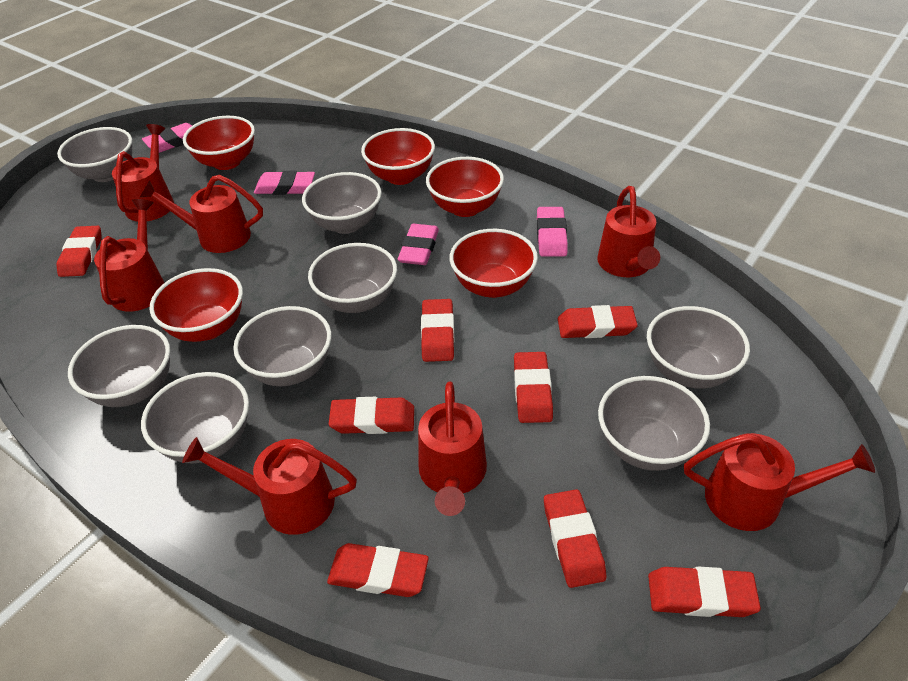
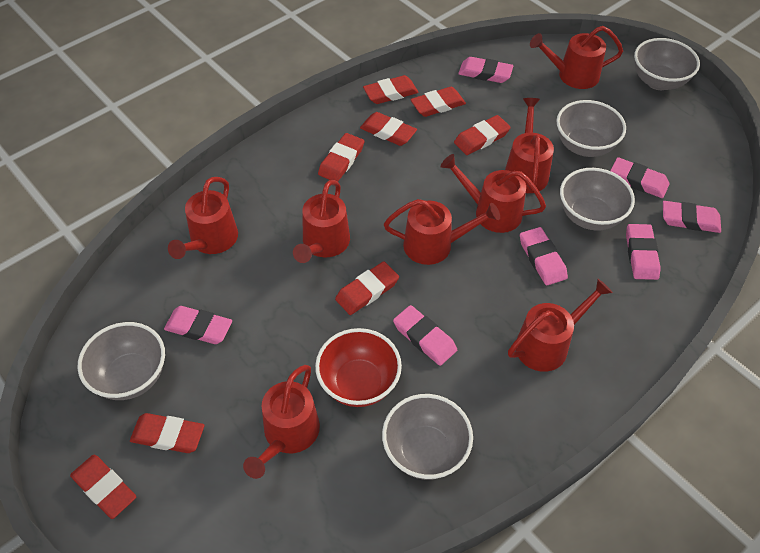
grey bowl: [57,127,132,182] [68,325,170,407] [141,372,249,464] [233,306,331,386] [302,172,381,234] [308,243,397,313] [598,376,710,471] [647,306,750,388] = 8 -> [78,322,165,400] [382,394,473,480] [556,100,626,157] [560,168,635,231] [634,38,700,90] = 5
pink eraser: [142,123,192,153] [254,171,315,195] [398,224,439,265] [537,207,568,256] = 4 -> [164,306,232,344] [393,305,457,366] [458,57,513,83] [520,227,568,285] [610,157,669,198] [626,224,661,280] [663,201,721,233] = 7
red bowl: [149,268,243,342] [183,116,255,170] [361,128,435,185] [426,157,504,217] [450,229,538,298] = 5 -> [315,328,402,407] = 1
red watering can: [94,199,164,312] [112,124,174,221] [140,175,263,253] [182,437,357,535] [418,381,487,516] [597,186,660,277] [684,433,875,531] = 7 -> [168,177,238,259] [243,365,320,479] [293,180,350,263] [384,199,500,265] [441,154,546,233] [505,98,554,193] [508,279,613,372] [530,26,623,89] = 8

